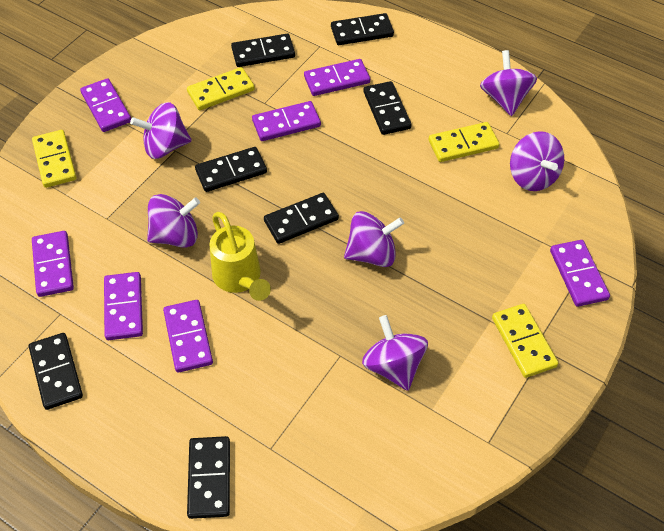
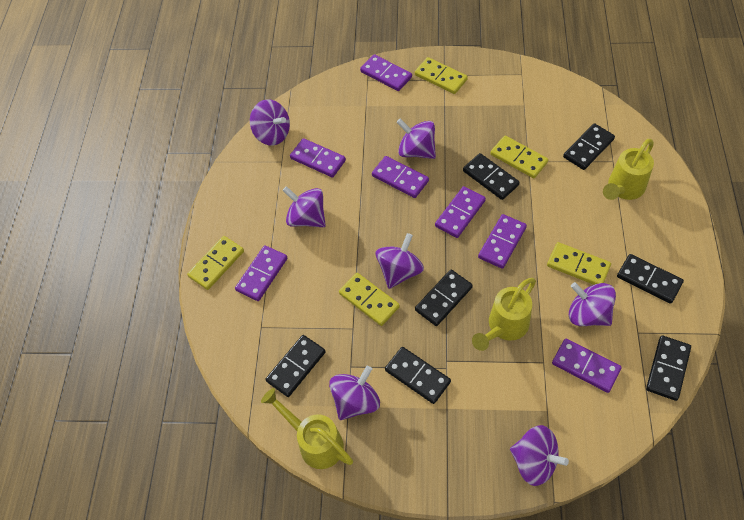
purple spinning top: [130,102,192,159] [147,194,200,248] [344,211,404,267] [362,315,428,391] [480,50,537,116] [510,131,564,191] = 6 -> [250,99,290,146] [282,186,326,227] [329,366,380,420] [376,233,424,289] [396,118,436,159] [510,425,569,486] [569,282,616,326] = 7
yellow domino: [32,130,77,188] [187,67,255,110] [429,122,500,162] [492,304,558,378] = 4 -> [187,236,244,290] [339,273,400,326] [415,57,468,94] [491,136,548,178] [547,242,611,285] = 5
yellow watering can: [209,212,271,301] = 1 -> [261,388,353,469] [472,278,536,351] [603,139,654,200] = 3

